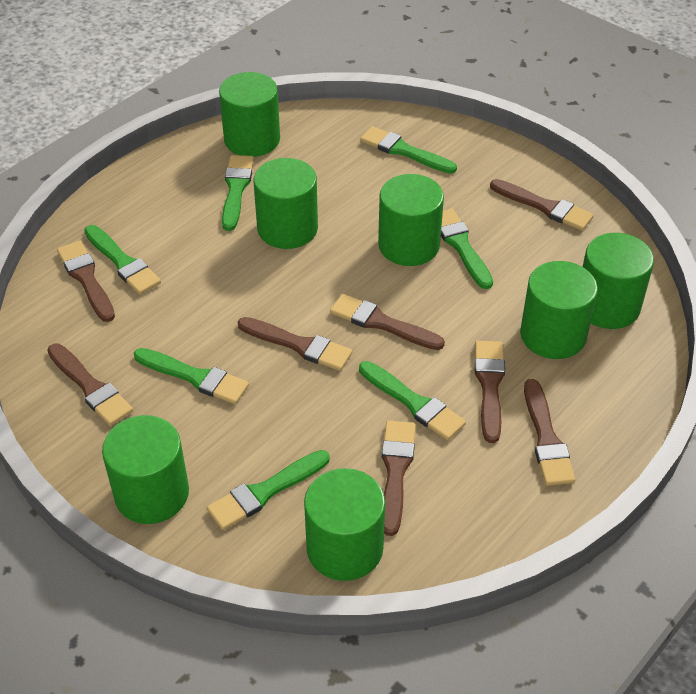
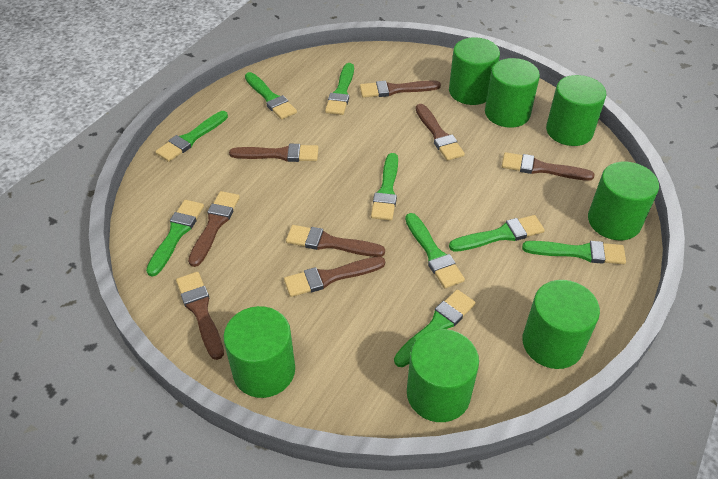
green brush: [84,225,161,294] [134,348,249,404] [207,450,330,530] [222,155,254,231] [359,361,466,440] [360,126,457,174] [441,209,493,289] = 7 -> [146,200,204,277] [155,111,228,162] [245,72,297,120] [325,63,354,115] [371,153,398,221] [394,290,476,367] [405,213,465,288] [449,215,545,252] [522,241,626,264] = 9

